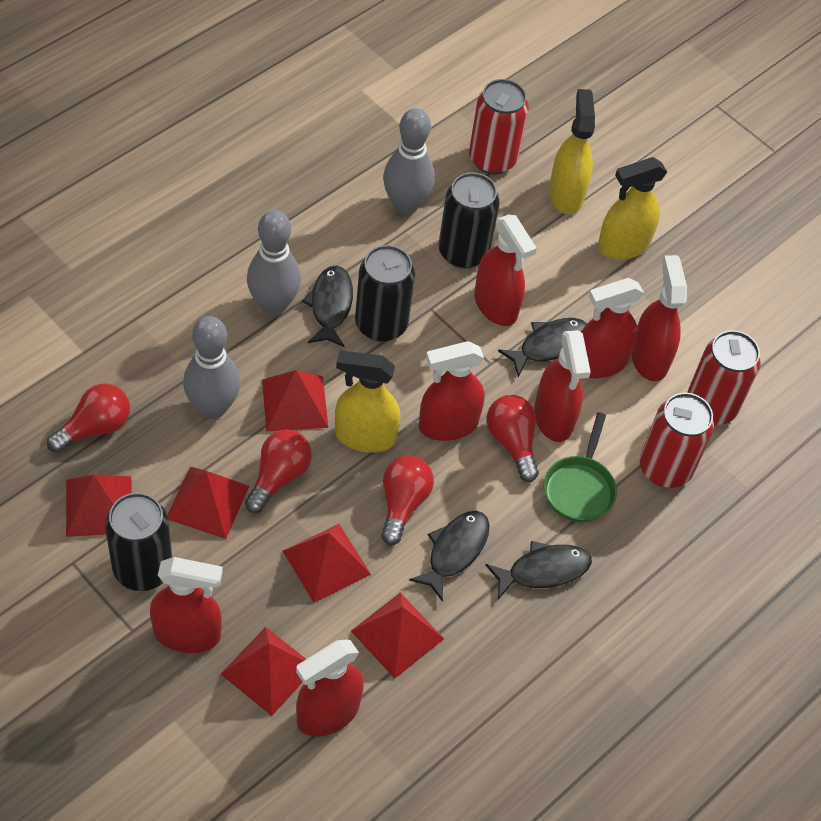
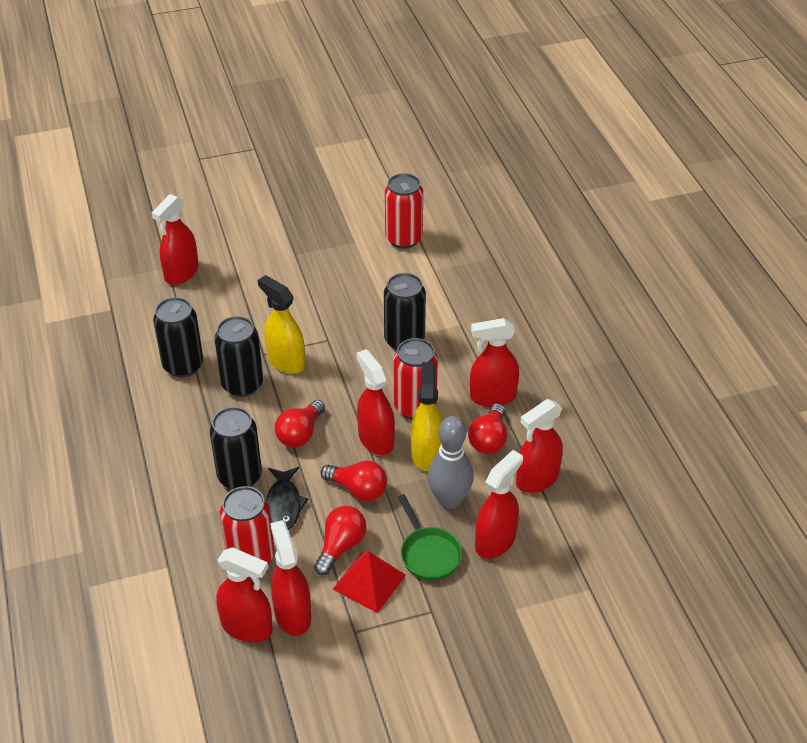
black can: [105,493,172,591] [355,245,415,342] [438,172,500,269] = 3 -> [153,297,203,377] [210,407,262,490] [215,316,263,397] [384,273,426,351] = 4
black fish: [302,266,353,347] [409,511,490,602] [485,541,592,599] [498,318,587,377] = 4 -> [266,467,309,531] = 1
grey bowling pin: [183,316,240,419] [247,210,301,315] [383,108,434,215] = 3 -> [428,416,474,509] = 1
red pyramid: [66,475,132,537] [168,467,249,539] [221,627,306,716] [262,370,328,431] [283,524,371,603] [351,593,444,679] = 6 -> [333,551,406,613] = 1
yellow spray bottle: [335,350,400,452] [549,89,595,214] [598,157,667,260] = 3 -> [258,275,305,374] [411,362,443,471] = 2

